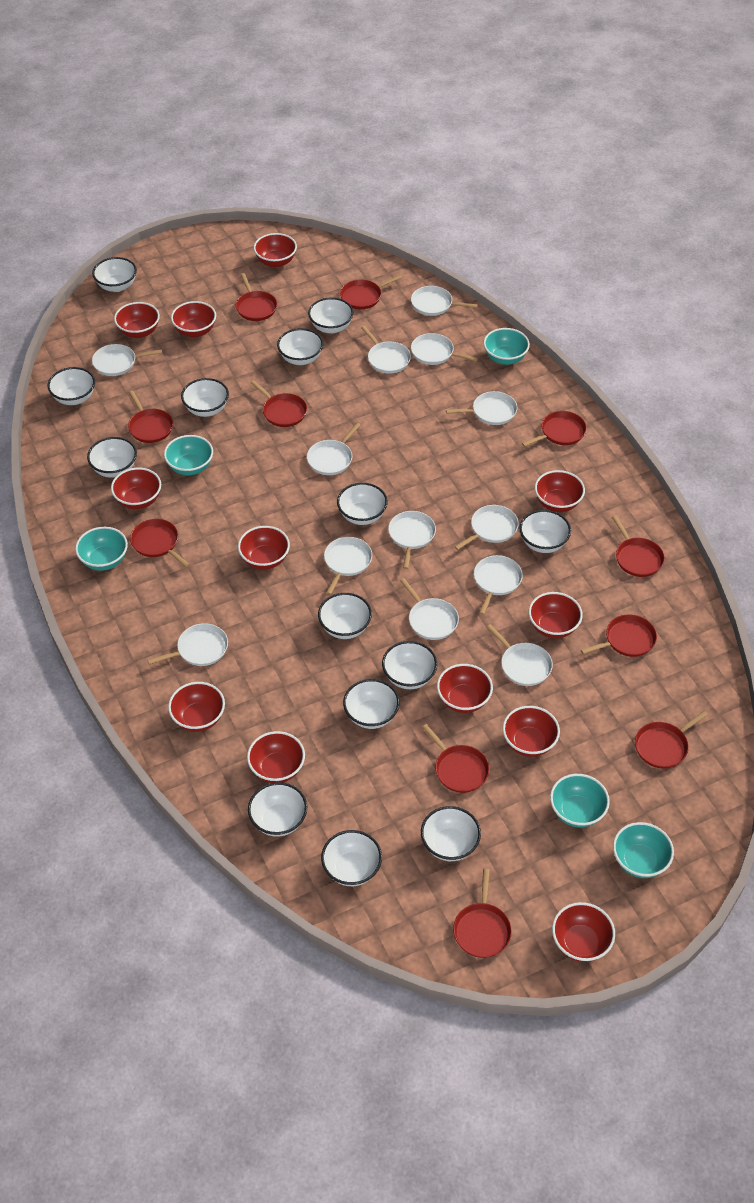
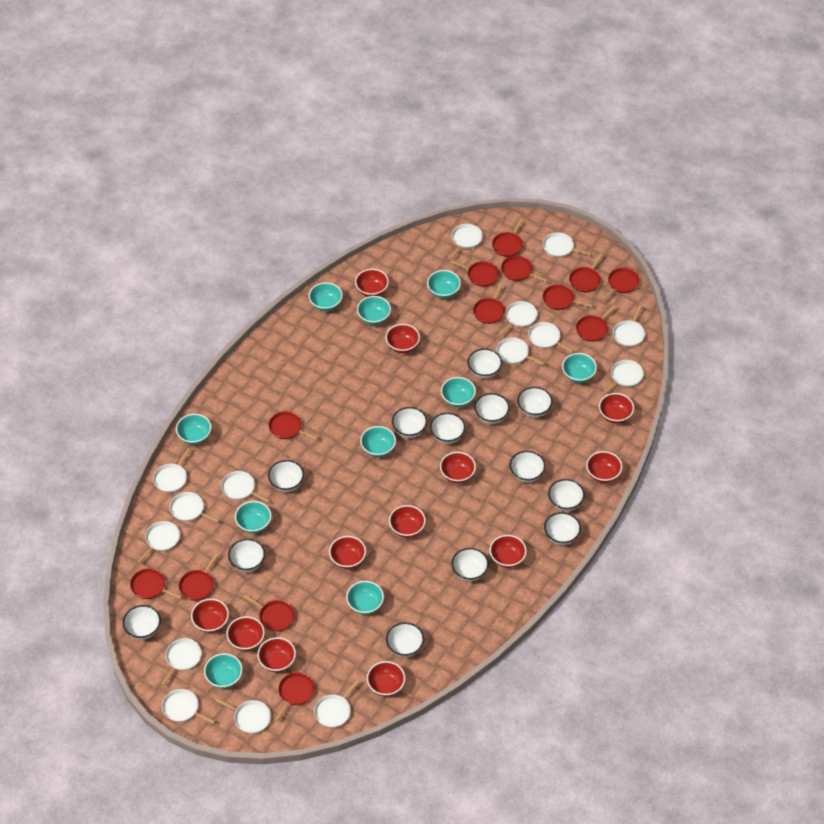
red pan: [128,390,173,443] [130,519,190,567] [236,273,277,321] [251,380,307,427] [340,275,402,309] [422,724,489,793] [453,869,512,958] [522,411,587,447] [581,615,657,657] [612,516,665,577] [635,711,708,769] = 11 -> [130,568,183,599] [179,553,218,601] [243,594,295,632] [269,411,318,440] [275,673,315,721] [450,260,499,287] [473,283,505,324] [492,218,524,257] [501,256,548,282] [543,284,593,310] [569,254,603,292] [576,305,616,342] [602,268,640,301] = 13
turquoise bowl: [75,527,128,571] [164,435,213,475] [483,328,530,365] [550,774,610,827] [613,822,674,878] = 5 -> [176,414,212,445] [204,653,243,689] [235,501,272,533] [309,282,343,311] [346,581,384,615] [357,296,391,325] [360,426,396,457] [427,270,461,299] [441,377,476,407] [562,353,597,383] = 10
white bowl: [48,367,95,405] [87,437,137,478] [92,257,137,292] [181,378,229,417] [248,782,307,837] [277,328,323,365] [308,298,353,334] [318,593,372,639] [321,830,382,886] [337,483,388,525] [343,679,400,729] [382,641,437,689] [421,806,481,861] [519,510,571,553] = 14 -> [123,605,161,639] [228,539,265,572] [268,460,304,492] [386,622,424,657] [392,407,427,438] [430,413,465,444] [451,548,489,581] [467,348,502,378] [474,393,510,424] [509,451,546,482] [517,387,553,417] [544,512,581,545] [548,479,585,511] = 13
white pan: [92,344,162,376] [148,623,228,666] [307,423,360,475] [324,537,372,595] [361,326,411,374] [388,511,436,569] [400,578,459,640] [411,286,478,316] [411,333,478,365] [446,391,517,425] [455,505,519,550] [474,555,523,615] [487,624,553,686] = 13 -> [137,521,180,563] [153,448,191,492] [161,638,202,686] [162,689,216,724] [170,492,220,523] [215,698,271,734] [221,471,270,503] [314,680,359,728] [450,224,483,259] [496,337,545,365] [499,301,537,336] [528,322,574,353] [543,232,591,257] [603,360,644,394] [613,305,645,347] = 15

